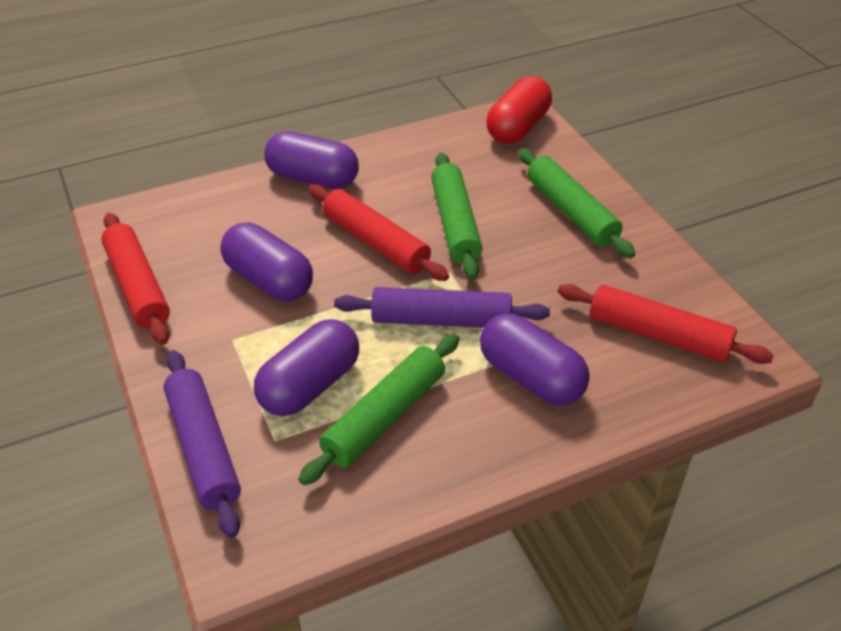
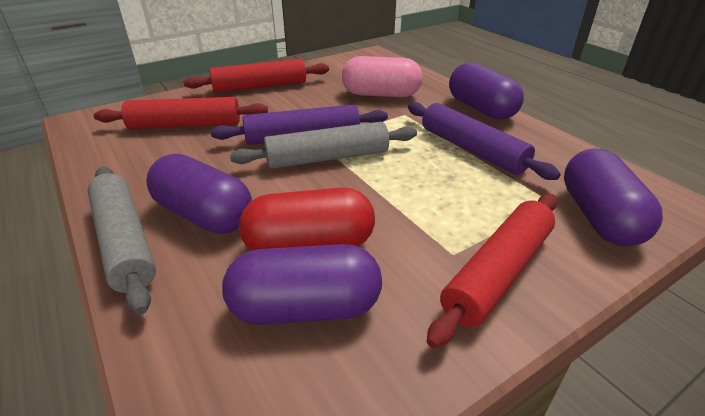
green rolling pin: [299,334,459,485] [431,153,483,280] [518,148,635,258] = 3 -> none = 0
grey rolling pin: none = 0 -> [87,167,156,315] [230,122,417,169] = 2
pink capsule: none = 0 -> [342,56,423,97] = 1

